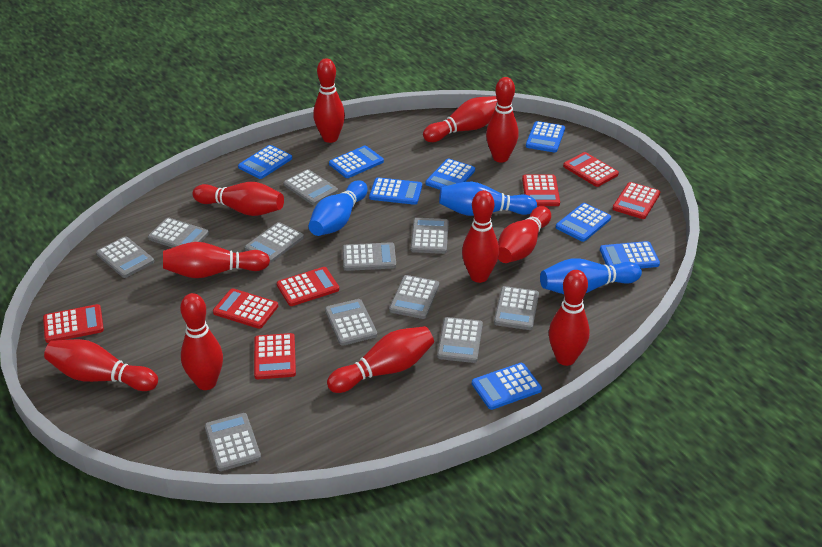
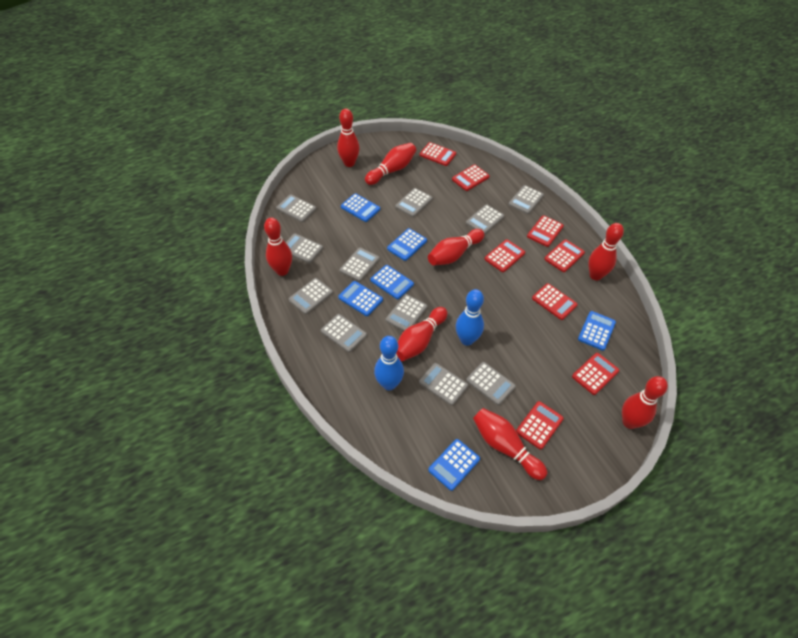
blue bowling pin: [309,180,368,236] [439,182,537,216] [540,258,642,294] = 3 -> [374,336,404,391] [456,289,484,346] = 2
blue calculator: [238,145,292,179] [329,146,384,178] [369,177,422,205] [426,159,475,190] [472,363,542,410] [526,121,565,152] [556,203,611,242] [600,241,660,268] = 8 -> [338,281,383,316] [341,193,380,222] [370,265,414,299] [387,228,427,261] [428,439,480,491] [578,311,616,351] = 6
red bowling pin: [44,339,158,391] [163,242,270,278] [180,293,223,390] [192,182,284,216] [313,58,345,143] [327,326,434,393] [423,96,497,142] [462,190,499,283] [486,77,519,162] [498,206,551,263] [549,270,590,366] = 11 -> [264,218,292,276] [337,109,360,167] [365,143,416,185] [396,307,447,361] [428,229,484,265] [473,408,547,480] [588,223,624,281] [622,376,668,429] = 8
red calculator: [43,304,104,343] [213,288,278,329] [254,333,296,379] [277,267,339,306] [522,175,560,206] [563,152,619,187] [613,182,660,219] = 7 -> [420,142,456,166] [452,165,490,191] [485,239,525,272] [516,401,564,450] [527,215,564,247] [532,283,578,320] [544,239,585,272] [572,353,619,395] = 8

